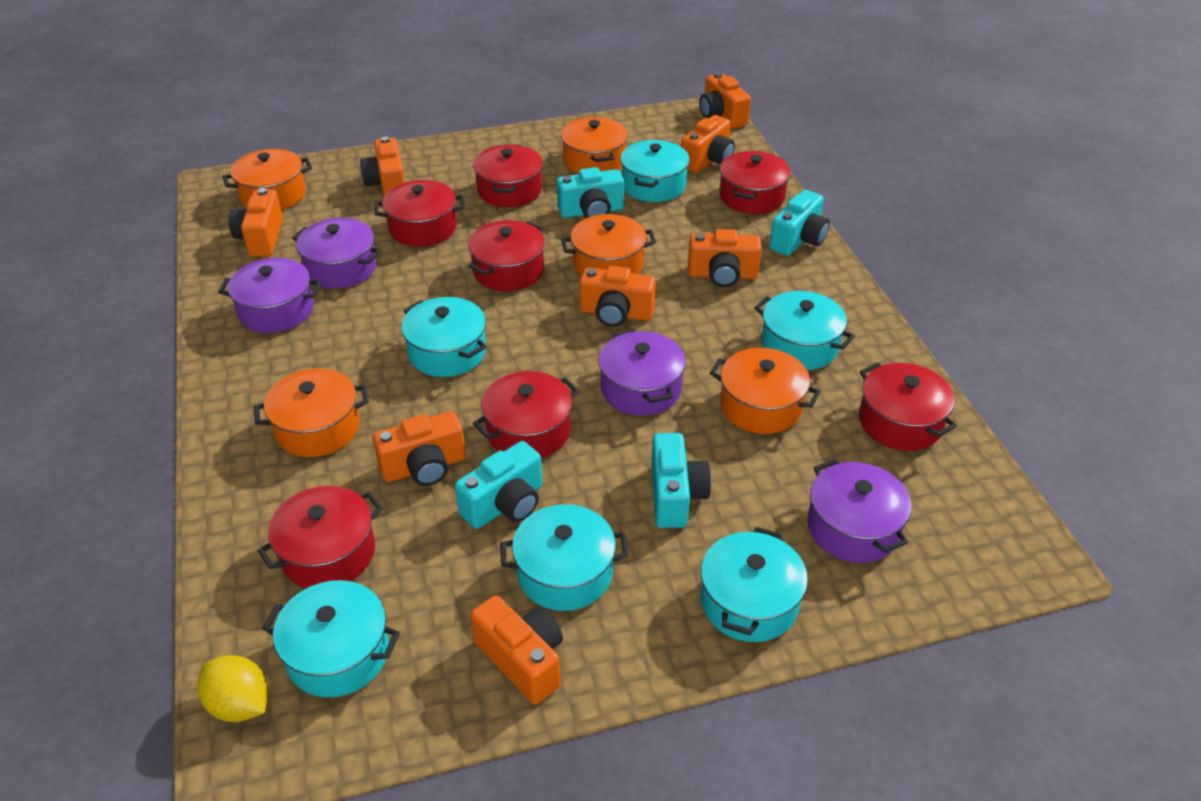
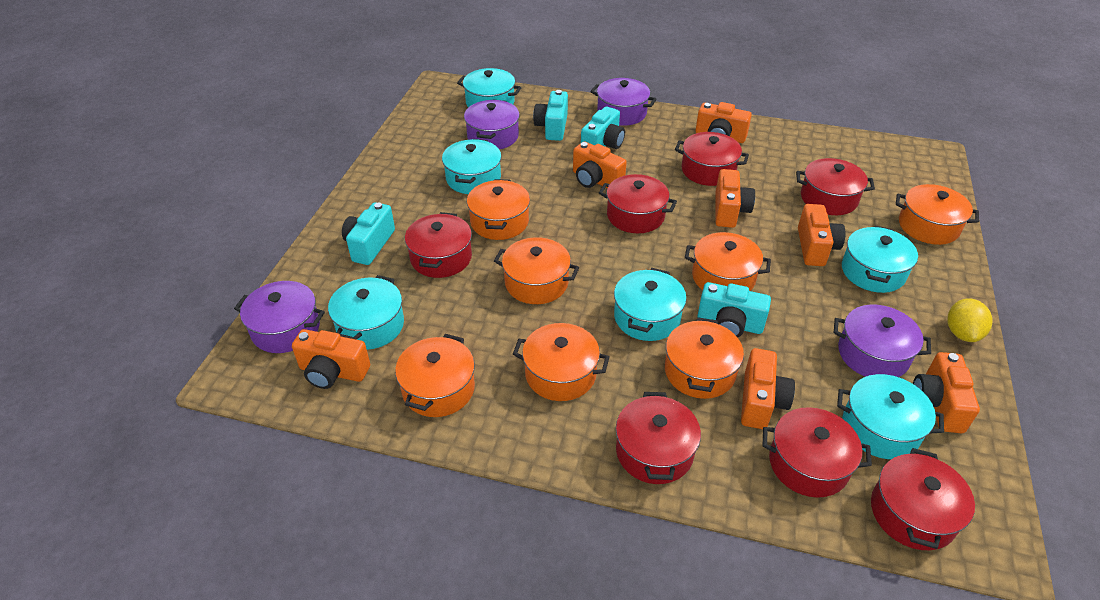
orange camera: [229,188,283,257] [360,136,405,197] [373,411,466,486] [470,595,563,704] [580,266,656,327] [681,115,735,173] [688,229,762,287] [699,72,751,129] = 8 -> [292,329,370,389] [573,141,627,188] [695,102,752,143] [715,169,755,228] [741,348,795,429] [798,204,845,266] [913,352,980,433] = 7
orange pot: [222,149,312,210] [254,368,369,457] [561,117,628,174] [561,214,656,276] [710,348,821,434] = 5 -> [395,334,475,417] [467,179,530,240] [494,237,579,304] [513,323,609,401] [665,317,744,399] [685,232,771,291] [896,184,979,245] = 7

